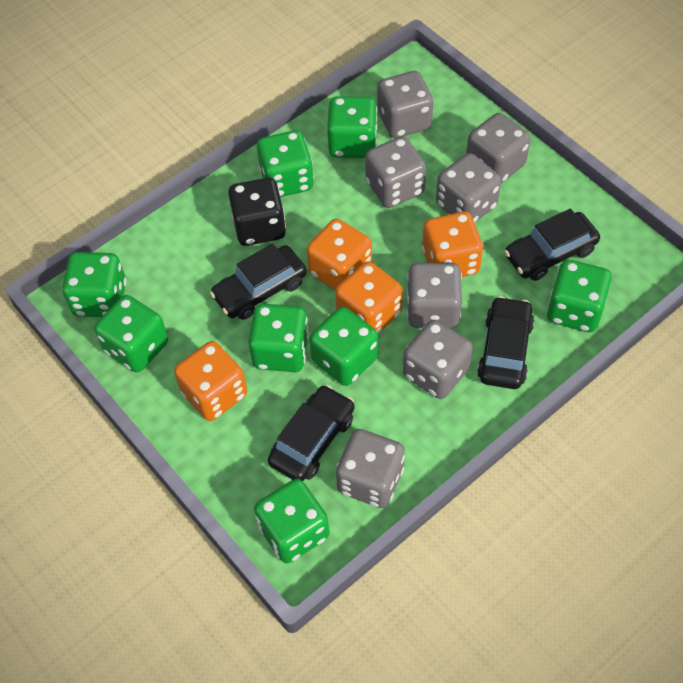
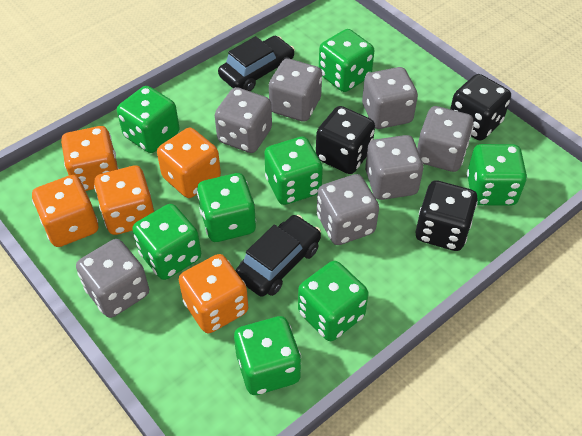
black car: [210,243,307,320] [268,385,354,481] [477,296,534,389] [504,208,600,281] = 4 -> [218,36,295,91] [235,215,321,297] = 2
black dice: [228,178,286,246] = 1 -> [316,106,375,174] [416,180,478,251] [450,74,511,140] = 3
orange dice: [174,341,247,421] [307,219,372,290] [335,261,403,334] [422,212,483,277] = 4 -> [32,175,98,247] [61,126,119,191] [94,165,154,235] [157,128,221,198] [179,254,248,333] = 5

